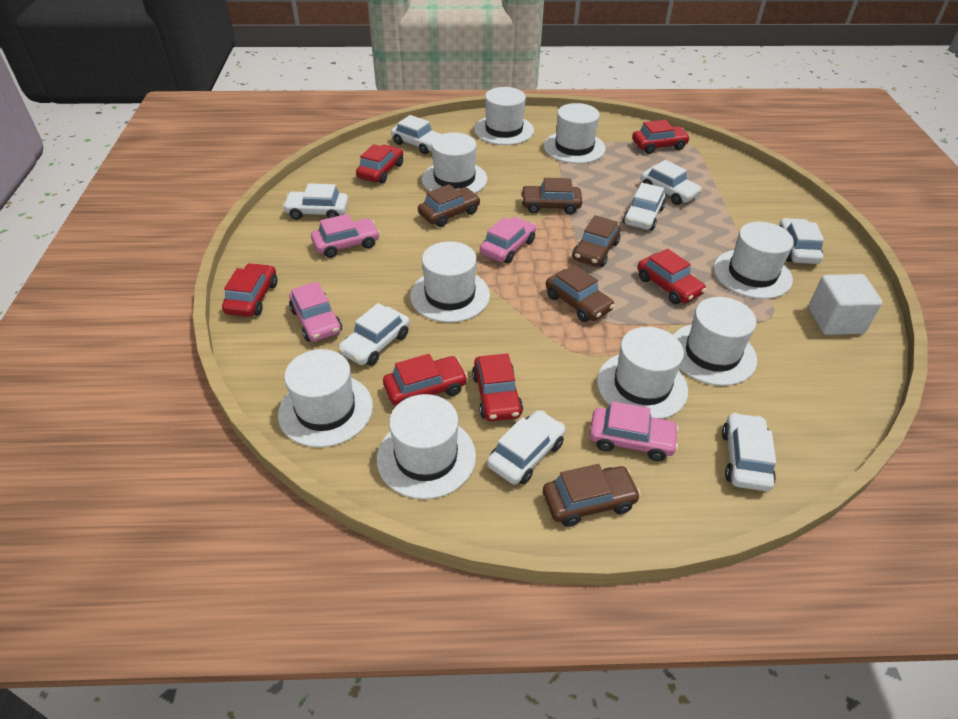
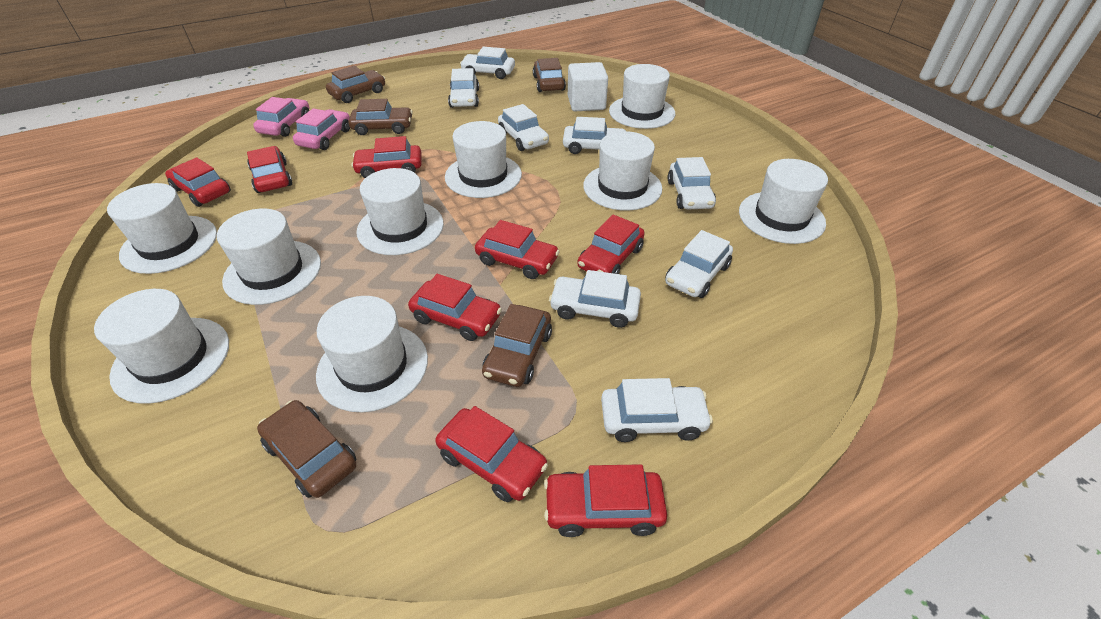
pink car: [289,281,342,342] [311,214,380,258] [480,217,536,264] [589,401,679,461] = 4 -> [253,97,309,137] [293,108,350,150] = 2
red car: [222,263,277,317] [356,144,403,183] [383,354,468,406] [472,353,523,421] [632,120,690,154] [637,249,706,304] = 6 -> [165,157,231,207] [247,146,292,193] [351,136,422,178] [408,274,502,341] [435,406,548,502] [475,220,560,279] [544,464,667,537] [577,215,645,274] = 8

